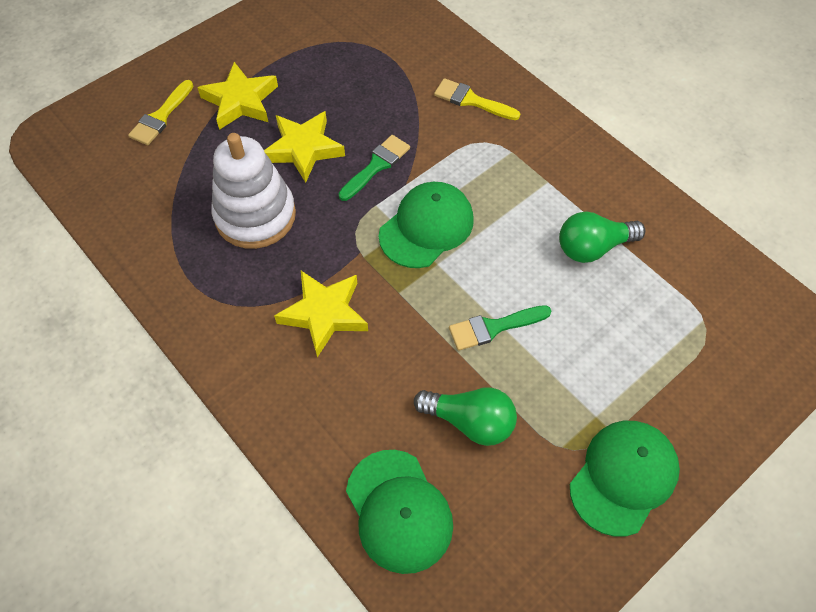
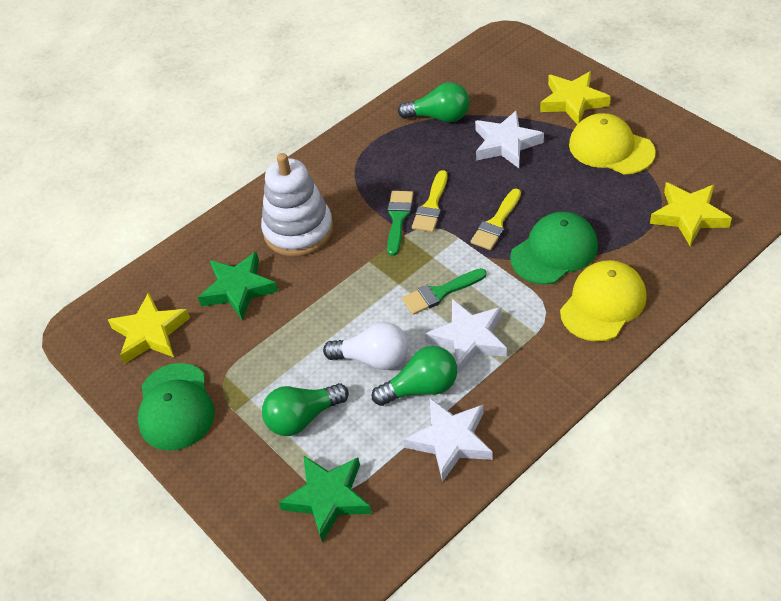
green cap: [346,450,453,574] [379,182,474,268] [570,421,680,537] = 3 -> [138,363,215,451] [510,212,598,285] = 2
green light bulb: [414,387,517,446] [559,211,645,263] = 2 -> [262,383,349,436] [372,346,457,406] [398,82,470,122] = 3
green star: none = 0 -> [198,251,278,320] [279,455,372,542] = 2
white light bulb: none = 0 -> [323,322,409,370] = 1
white star: none = 0 -> [403,398,493,482] [425,299,507,373] [475,111,544,168] = 3
yellow cap: none = 0 -> [560,260,647,342] [569,113,656,175] = 2

